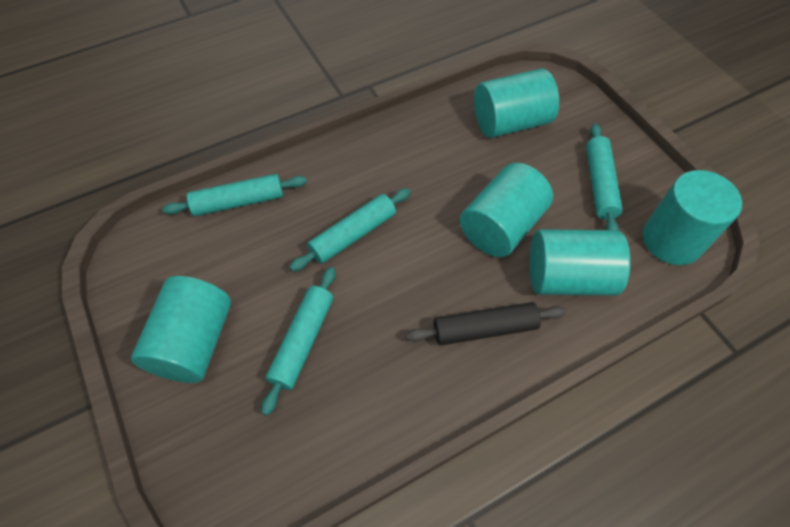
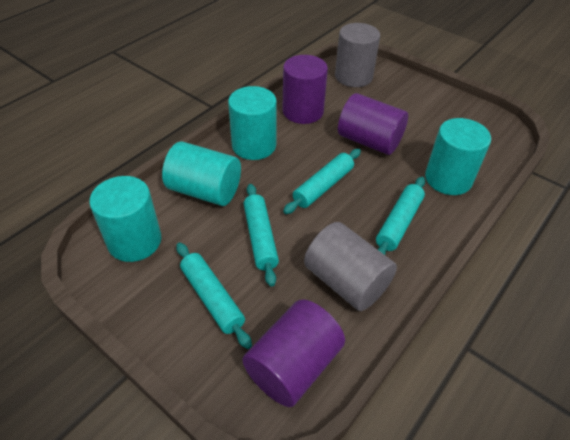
black rolling pin: [406,302,566,345] = 1 -> none = 0
grey cylinder: none = 0 -> [304,222,397,311] [335,23,380,87] = 2
purple cylinder: none = 0 -> [242,299,345,407] [282,55,328,124] [338,93,408,155] = 3
turquoise cylinder: [131,276,231,383] [460,163,553,257] [474,69,559,138] [529,229,630,295] [643,170,742,265] = 5 -> [89,176,161,262] [162,142,241,206] [228,86,277,160] [425,118,491,195] = 4

